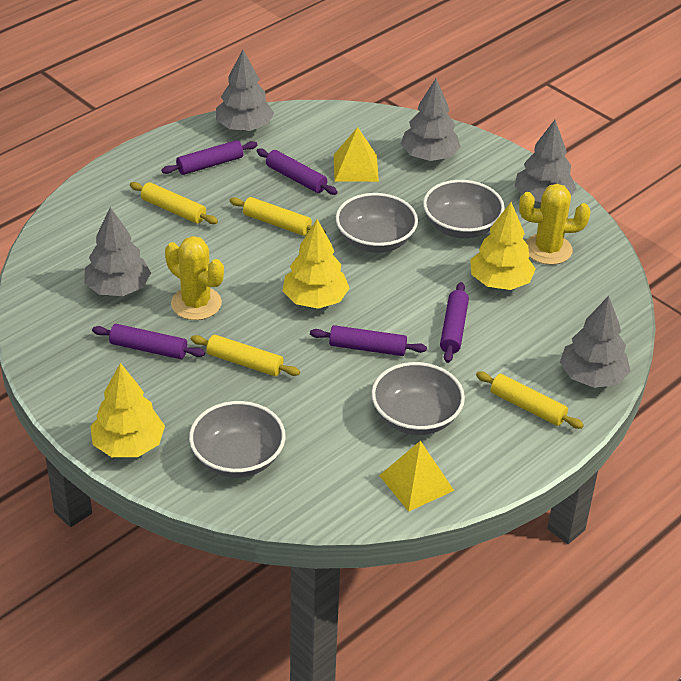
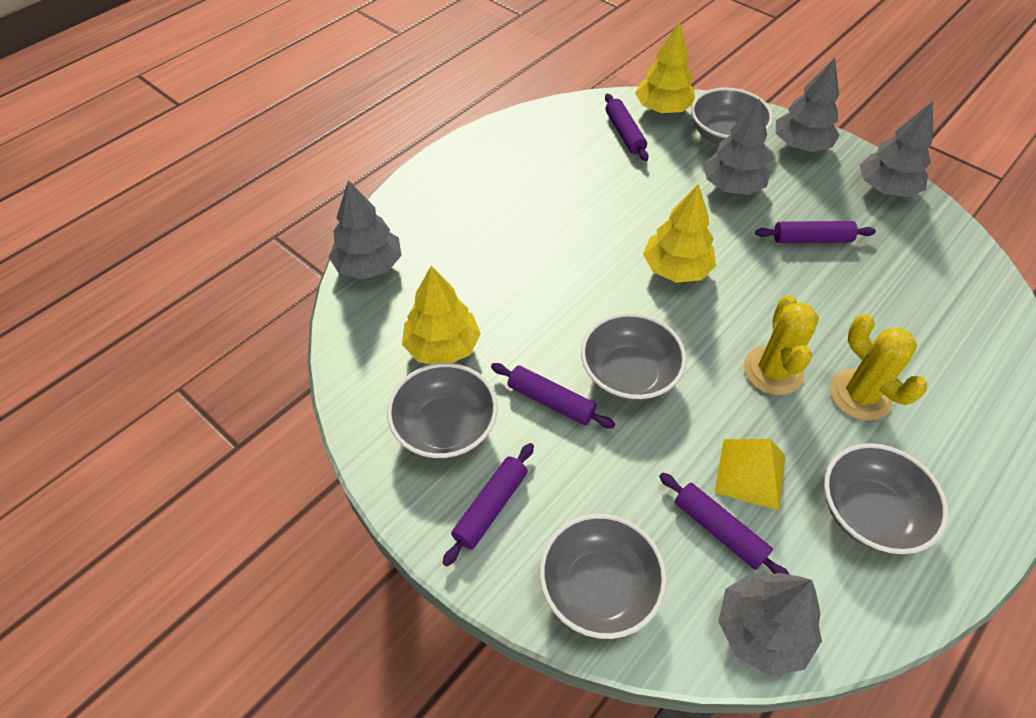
grey bowl: [189,401,286,478] [336,193,418,253] [371,362,465,435] [423,180,505,238] = 4 -> [387,363,497,459] [540,514,667,639] [581,313,686,401] [691,88,773,145] [824,443,948,554] = 5
yellow pyramid: [334,127,379,182] [379,441,454,512] = 2 -> [715,439,785,510] = 1
yellow rolling pin: [130,182,218,224] [191,335,300,376] [229,197,326,236] [476,372,584,429] = 4 -> none = 0

